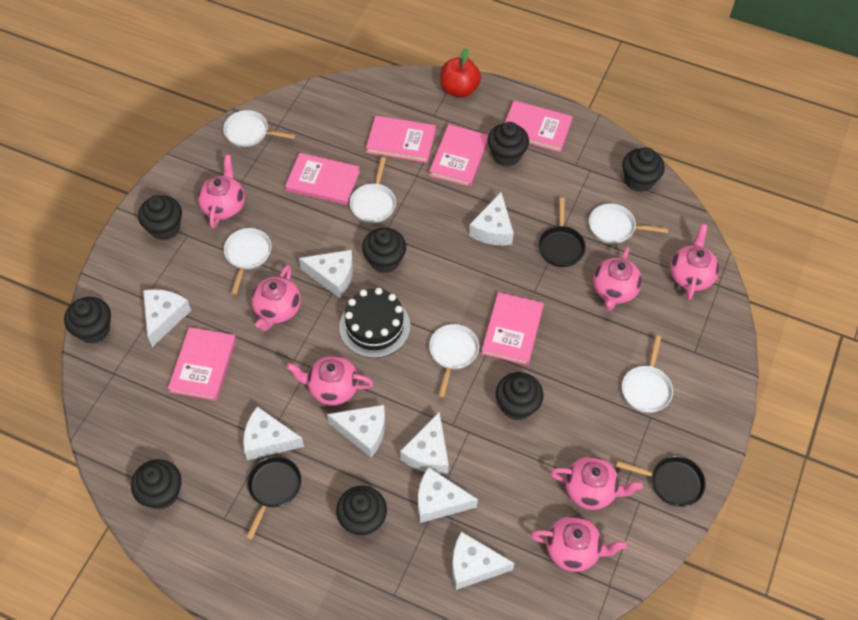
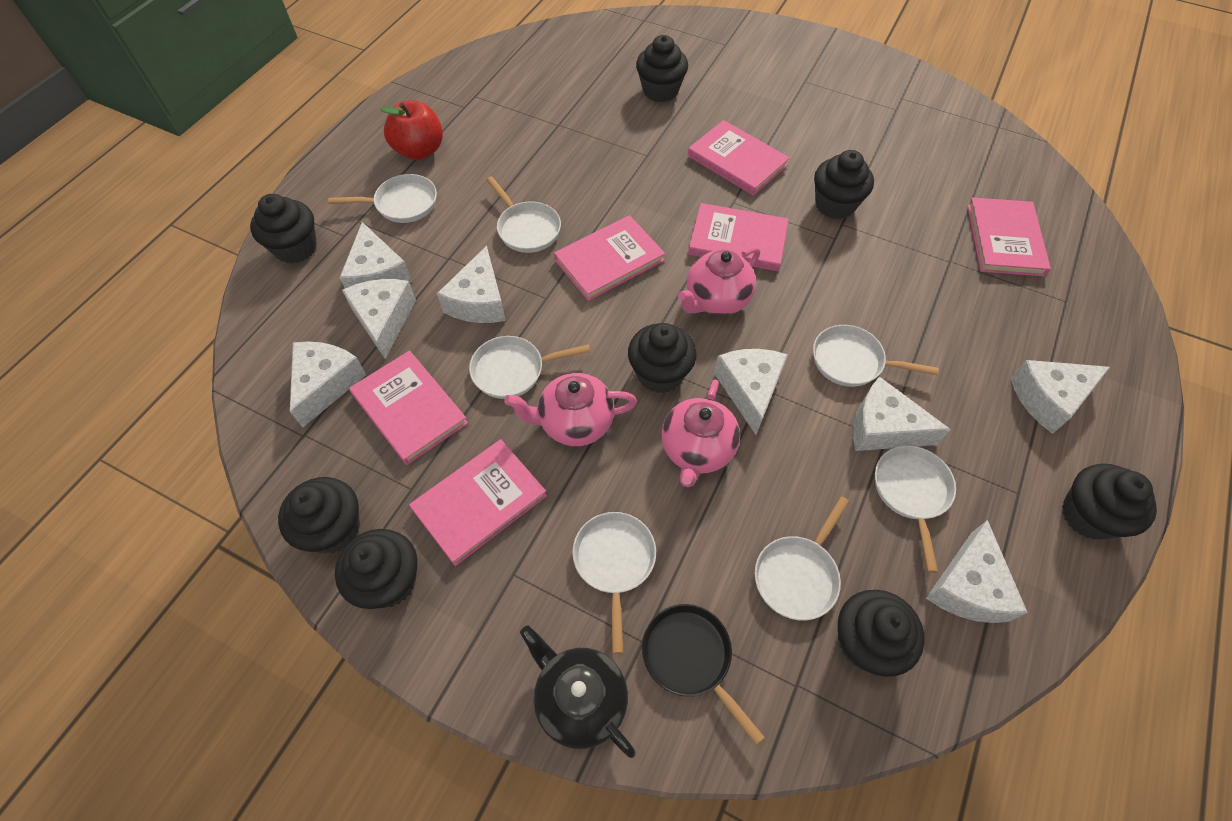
black cake: [339,288,410,358] = 1 -> none = 0
black pan: [246,456,301,540] [538,198,586,267] [616,456,706,507] = 3 -> [642,604,765,745] = 1
black teapot: none = 0 -> [520,625,636,758] = 1
pink teapot: [198,155,245,228] [251,265,301,331] [286,356,373,405] [530,516,627,572] [550,456,643,510] [593,247,642,311] [670,224,719,300] = 7 -> [504,373,637,446] [661,380,740,487] [678,246,760,315] = 3
white pan: [223,110,296,147] [224,228,271,295] [350,157,396,223] [429,324,479,398] [589,203,668,244] [622,335,673,413] = 6 -> [328,174,437,223] [469,336,591,399] [486,176,561,253] [572,512,656,654] [755,496,849,621] [813,325,939,387] [875,446,956,573] = 7

